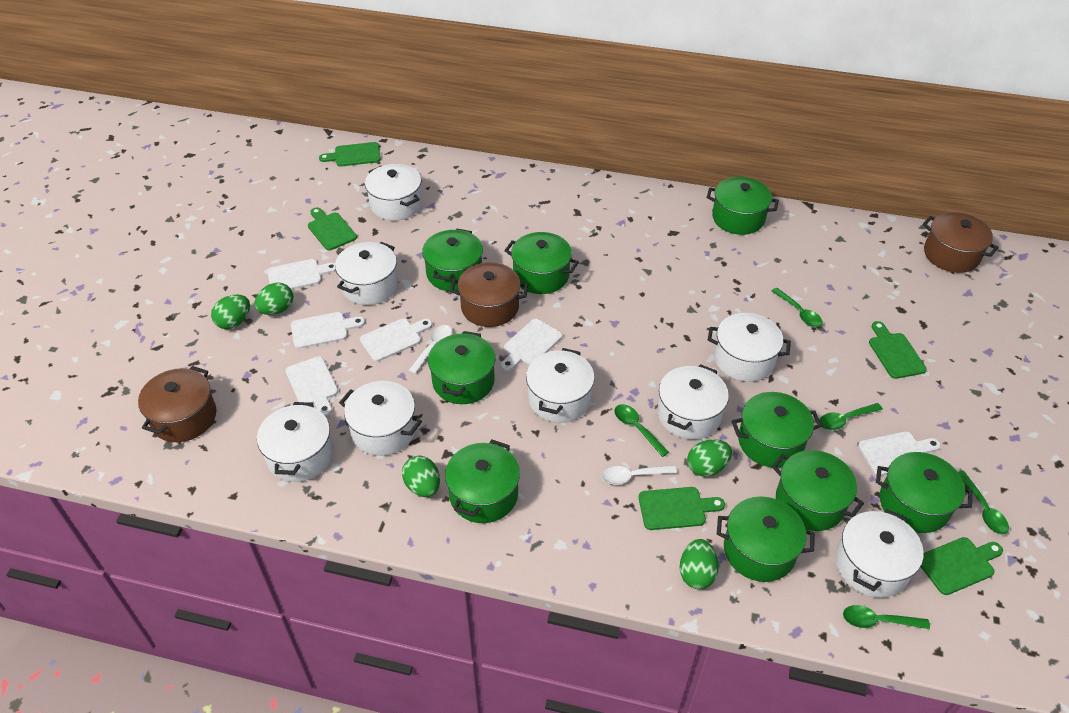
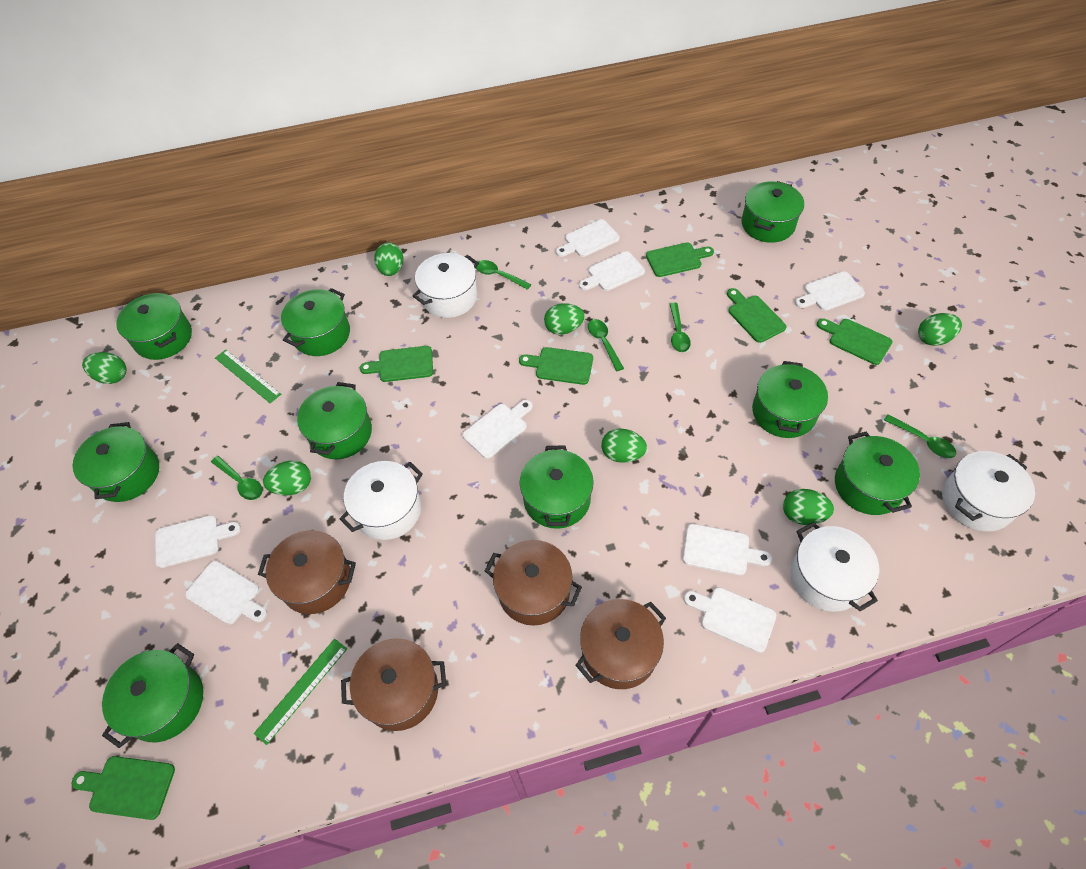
brown pot: [138,366,216,442] [450,262,528,327] [923,212,999,273] = 3 -> [258,530,356,614] [341,638,446,731] [485,540,582,625] [575,599,666,689] = 4
green cutting board: [308,207,357,250] [319,142,381,167] [639,487,725,530] [869,321,927,379] [921,537,1003,595] = 5 -> [72,756,175,820] [360,346,433,382] [519,347,593,385] [646,242,714,277] [727,288,787,343] [817,318,893,365] = 6
green egg: [211,294,250,329] [255,282,293,315] [402,456,440,497] [680,539,719,589] [687,439,732,477] = 5 -> [82,352,126,384] [263,461,311,495] [374,243,403,276] [544,303,585,335] [601,428,647,463] [783,489,834,525] [918,313,962,346] = 7
green ruler: none = 0 -> [215,350,281,403] [254,639,347,745] = 2
white cutting board: [267,259,336,290] [285,356,338,416] [291,312,365,349] [360,318,432,362] [501,319,562,371] [858,431,941,476] = 6 -> [155,515,241,568] [185,561,267,624] [463,400,533,459] [556,219,620,257] [579,251,645,291] [683,524,772,575] [684,587,776,653] [795,271,865,311] = 8
white pot: [257,402,333,482] [335,242,398,305] [339,381,422,456] [365,164,422,221] [526,348,595,423] [657,364,729,439] [708,313,791,382] [835,509,924,598] = 8 -> [340,461,423,540] [412,253,479,318] [790,522,879,612] [942,451,1035,532] = 4
white spoon: [408,325,452,374] [602,465,677,485] = 2 -> none = 0

